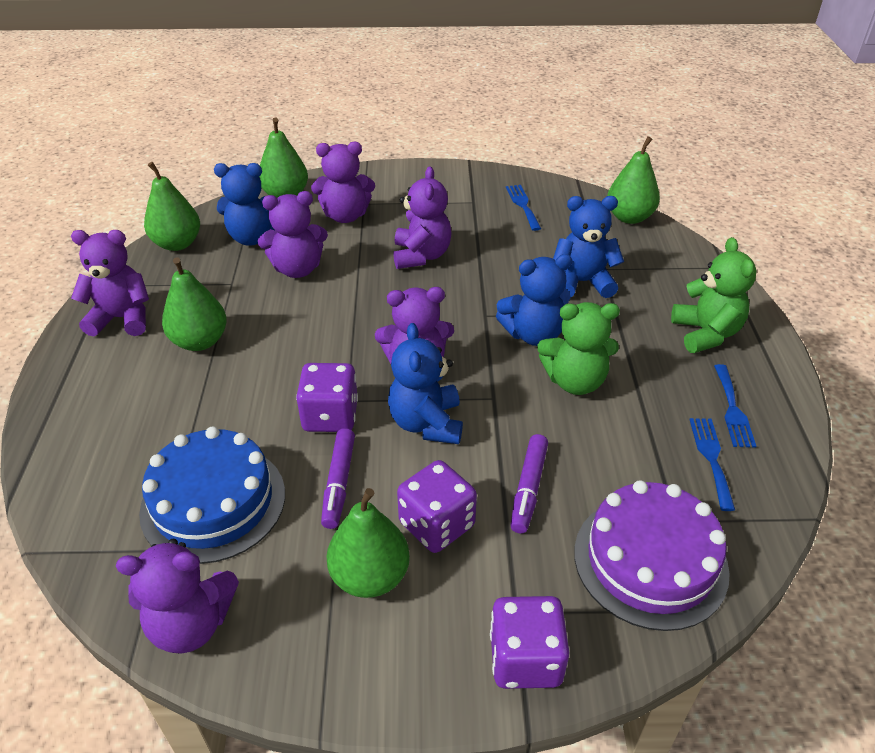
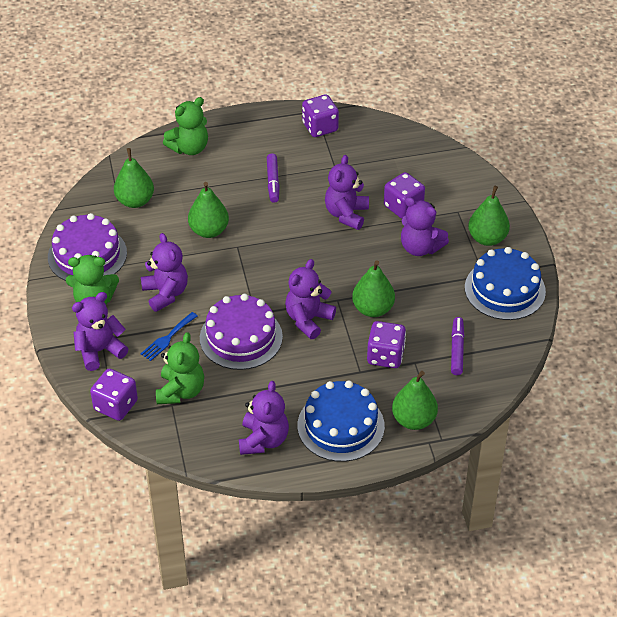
blue cake: [139,427,285,564] = 1 -> [297,381,385,462] [465,247,546,320] = 2
blue fork: [506,185,541,231] [689,418,735,511] [714,364,756,448] = 3 -> [141,312,197,361] = 1
blue teddy bear: [214,163,275,246] [388,323,463,444] [496,254,573,346] [553,196,624,298] = 4 -> none = 0
green teddy bear: [538,302,620,395] [671,237,756,353] = 2 -> [66,255,119,304] [156,332,204,404] [163,97,208,155] = 3
purple cake: [574,480,730,631] = 1 -> [48,213,127,281] [200,294,283,370] = 2
purple dice: [296,363,358,432] [397,460,477,553] [490,596,570,689] = 3 -> [90,369,138,421] [302,94,339,137] [367,321,406,368] [384,172,425,219] = 4

